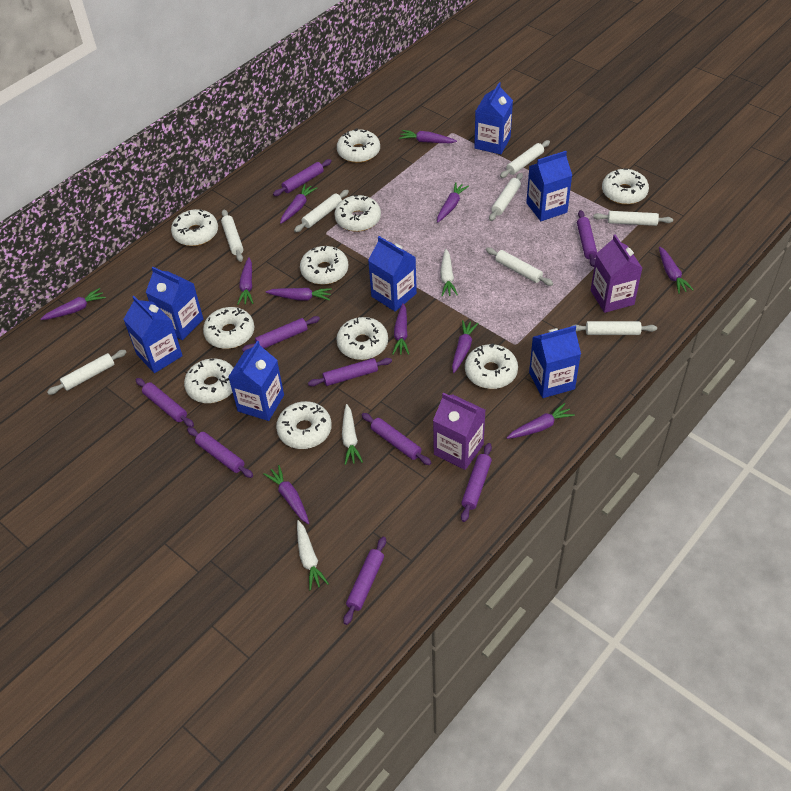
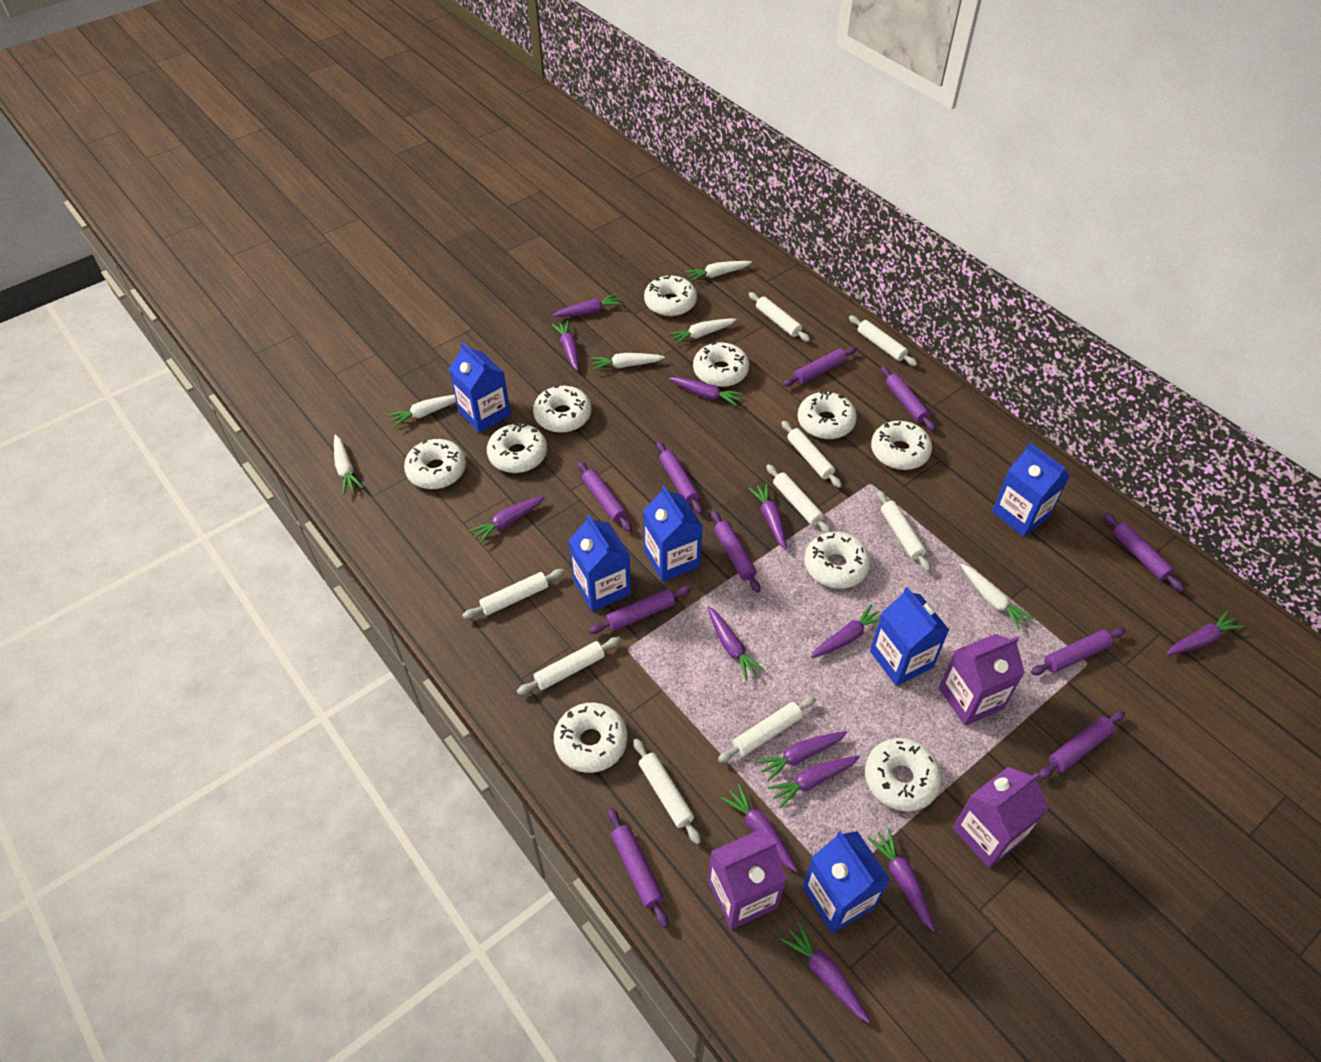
blue carton: [123,296,183,373] [146,267,204,340] [228,341,284,421] [368,236,417,312] [474,82,513,155] [526,151,572,221] [529,325,581,398] = 7 -> [449,342,511,433] [569,514,631,611] [643,485,703,582] [803,831,891,933] [870,587,949,686] [992,443,1070,537] = 6
purple carrot: [41,288,106,320] [237,257,254,305] [263,465,309,524] [266,288,332,301] [280,184,317,224] [392,303,409,355] [399,130,457,143] [437,182,469,223] [452,320,479,373] [507,403,575,439] [659,246,694,294] = 11 -> [469,496,545,544] [551,320,579,371] [553,294,623,317] [669,377,743,406] [707,606,765,681] [720,784,798,872] [748,483,787,550] [756,731,847,782] [767,755,860,808] [780,921,870,1023] [811,604,880,658] [868,828,935,932] [1166,610,1244,655] = 13
purple carton: [433,393,485,470] [591,235,642,313] = 2 -> [708,829,787,929] [939,634,1025,726] [952,767,1049,868] = 3
purple rolling pin: [136,378,194,427] [187,427,253,478] [242,316,320,352] [273,159,332,196] [308,358,392,387] [343,537,386,625] [362,413,431,465] [461,443,492,522] [577,210,597,267] = 9 -> [578,461,632,532] [589,586,691,634] [608,808,668,928] [656,441,703,514] [711,510,760,593] [783,347,857,387] [881,366,935,431] [1031,628,1125,675] [1038,710,1125,779] [1104,512,1184,591] = 10
white carrot: [297,520,329,590] [342,404,363,465] [440,249,458,296] = 3 -> [334,435,363,494] [387,395,456,428] [590,353,665,371] [668,319,737,345] [685,261,752,282] [960,564,1034,630] = 6
white rolling pin: [47,350,127,395] [221,210,243,262] [294,190,349,232] [486,247,553,286] [489,173,523,221] [500,140,550,178] [570,321,657,335] [593,211,673,226] = 8 -> [462,569,564,619] [517,637,621,695] [633,738,701,844] [718,696,816,763] [749,292,810,342] [766,464,831,533] [781,421,842,488] [849,315,917,366] [877,490,931,572] = 9

